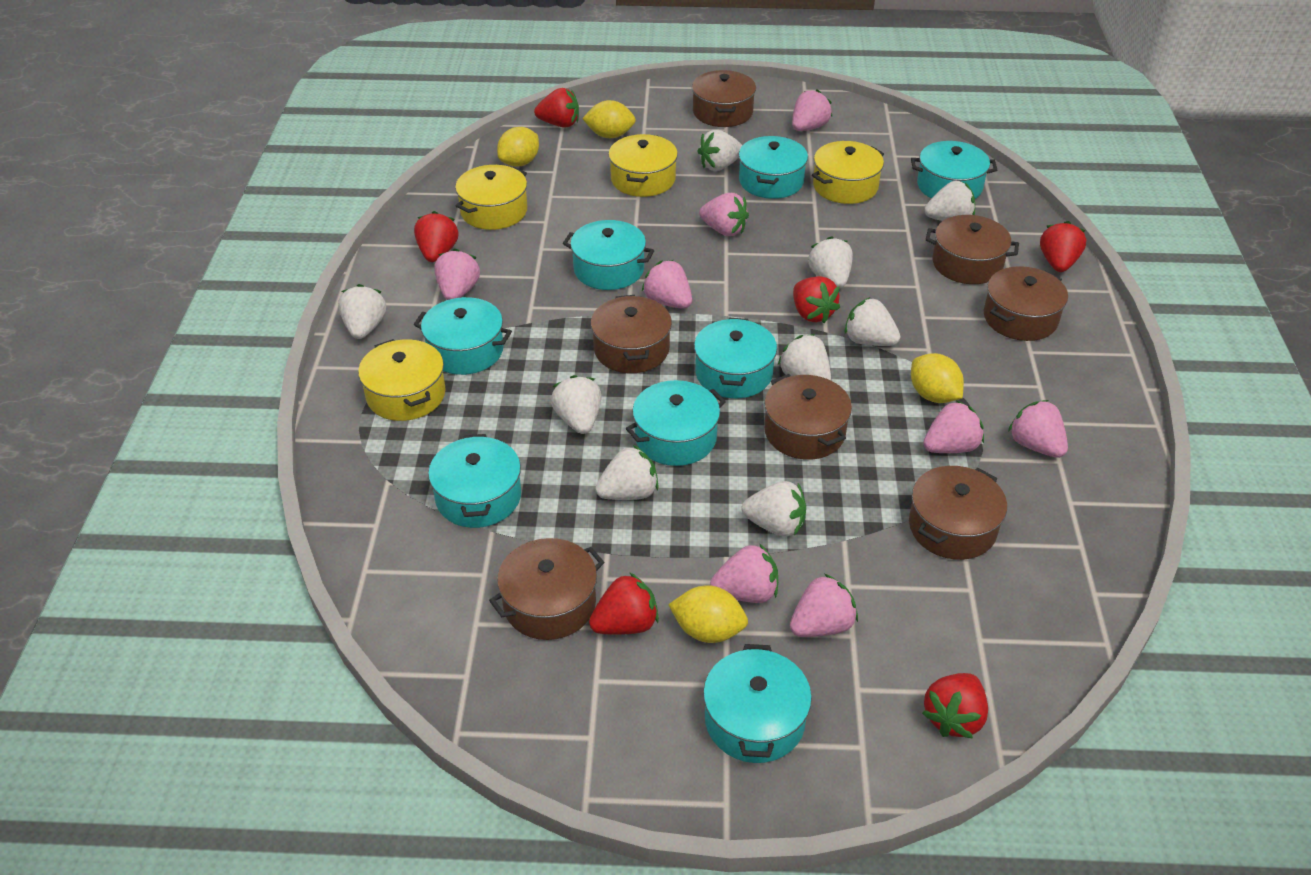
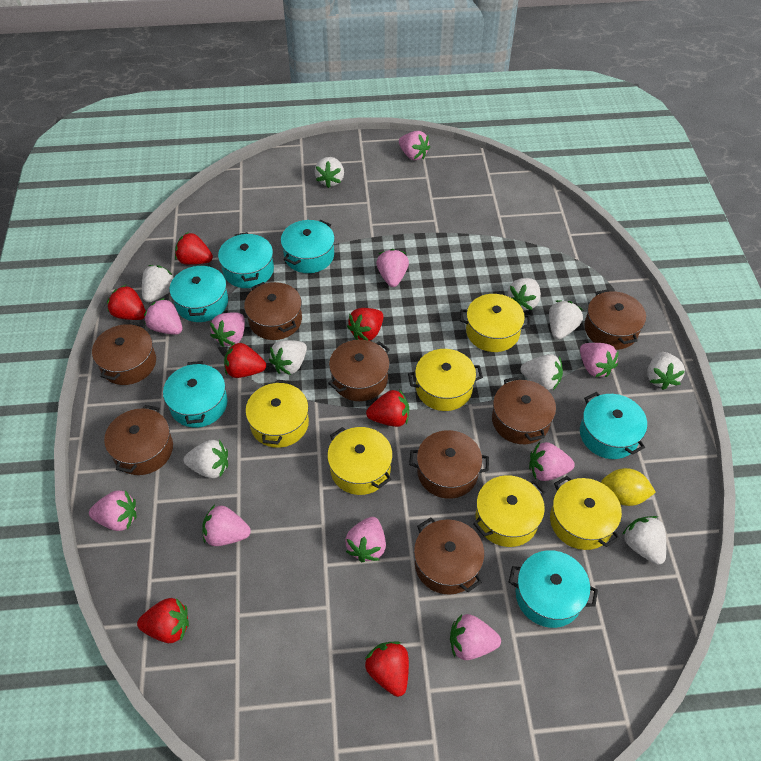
brown pot: [489,538,604,640] [591,295,672,373] [692,70,756,127] [764,374,852,460] [909,466,1007,560] [926,215,1019,284] [984,266,1068,341] = 7 -> [92,322,156,385] [104,405,173,475] [244,282,302,340] [328,340,390,401] [409,430,489,499] [414,518,485,595] [492,377,556,444] [584,289,646,350] = 8
pink strawberry: [434,249,480,300] [642,260,692,309] [699,193,749,236] [710,543,778,603] [790,573,858,637] [792,89,832,131] [924,400,984,453] [1008,400,1068,458] = 8 -> [89,490,136,531] [144,298,182,335] [202,505,251,546] [210,312,245,347] [345,517,386,562] [376,249,409,287] [399,131,430,160] [450,614,501,660] [529,442,575,481] [580,343,619,377] = 10
red strawberry: [414,211,458,262] [534,88,579,128] [589,572,659,635] [793,276,840,323] [922,673,988,739] [1040,221,1086,272] = 6 -> [107,285,146,320] [137,598,189,643] [175,232,213,265] [224,342,266,378] [347,308,384,341] [365,642,409,697] [366,390,409,427] = 7
turquoise pot: [414,297,512,375] [428,434,521,528] [563,220,654,290] [626,380,726,466] [694,318,777,398] [703,644,812,763] [739,136,808,199] [911,141,997,199] = 8 -> [163,361,228,428] [170,264,228,322] [218,232,274,288] [281,220,335,273] [509,550,598,628] [580,392,647,459] = 6
yellow lemon: [497,127,539,167] [582,100,636,138] [668,585,748,643] [911,353,964,403] = 4 -> [601,468,656,506] = 1
yellow pot: [358,339,446,421] [455,165,527,230] [608,134,678,197] [812,141,884,204] = 4 -> [245,380,309,448] [327,427,393,495] [408,349,483,411] [460,294,530,352] [473,475,545,547] [550,476,622,550] = 6

